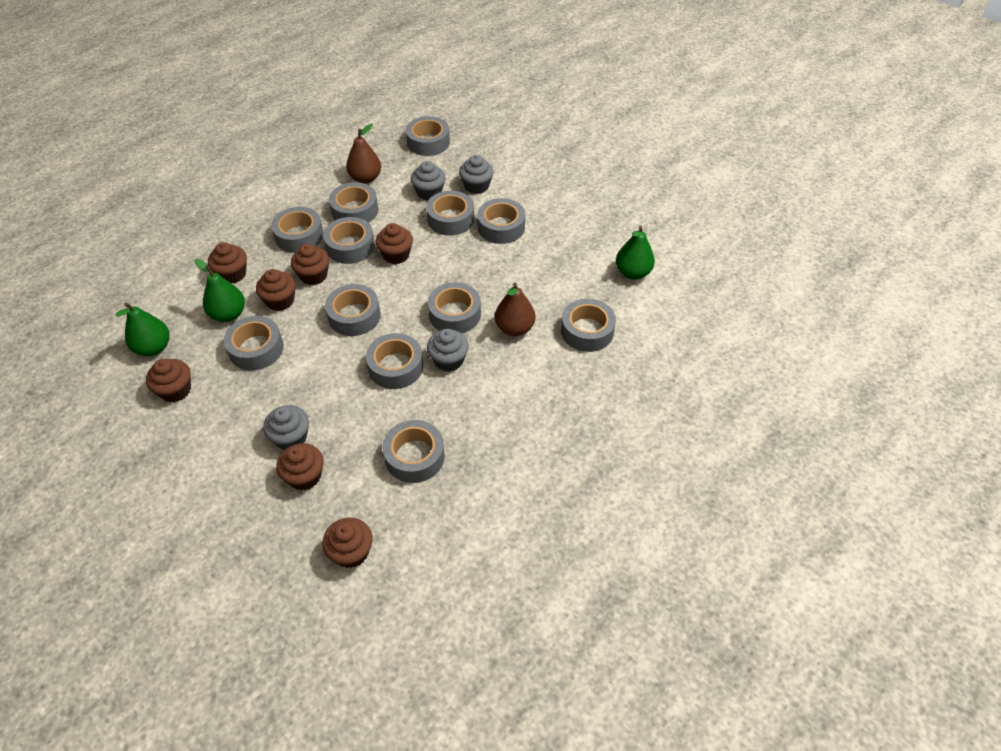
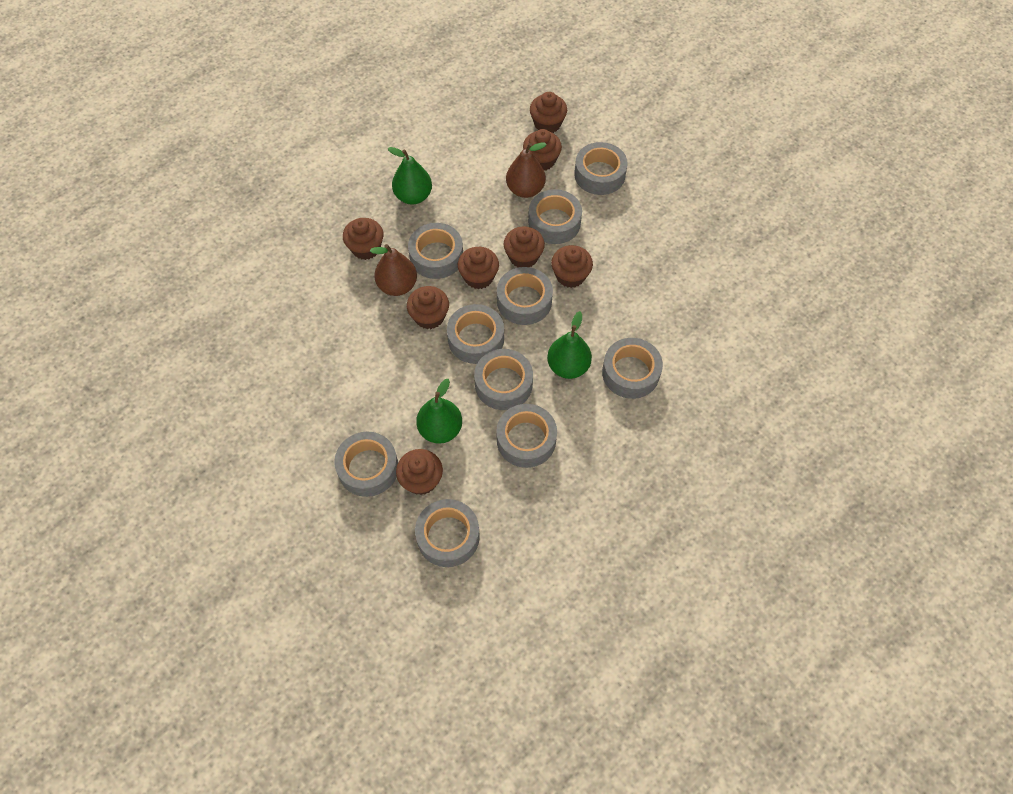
brown cupcake: [146,359,191,402] [208,242,247,284] [256,269,296,311] [276,443,324,490] [291,244,329,285] [323,517,373,568] [376,223,413,264] = 7 -> [343,218,384,260] [396,449,443,495] [407,286,449,329] [458,247,499,289] [504,226,545,268] [523,129,562,171] [530,92,567,133] [551,245,593,288] = 8
grey cupcake: [263,405,309,450] [411,161,445,201] [427,329,469,372] [459,155,494,194] = 4 -> none = 0
grey tape: [223,316,284,370] [271,207,323,253] [323,217,375,264] [325,284,381,336] [329,182,378,223] [366,333,423,389] [383,420,445,483] [406,116,450,156] [426,191,474,236] [428,282,481,333] [477,198,525,244] [561,299,616,352] = 12 -> [334,432,398,497] [408,223,463,279] [415,499,480,567] [447,304,504,364] [474,349,533,410] [496,404,557,468] [497,267,553,325] [528,189,582,244] [574,142,628,195] [602,338,663,399] = 10

